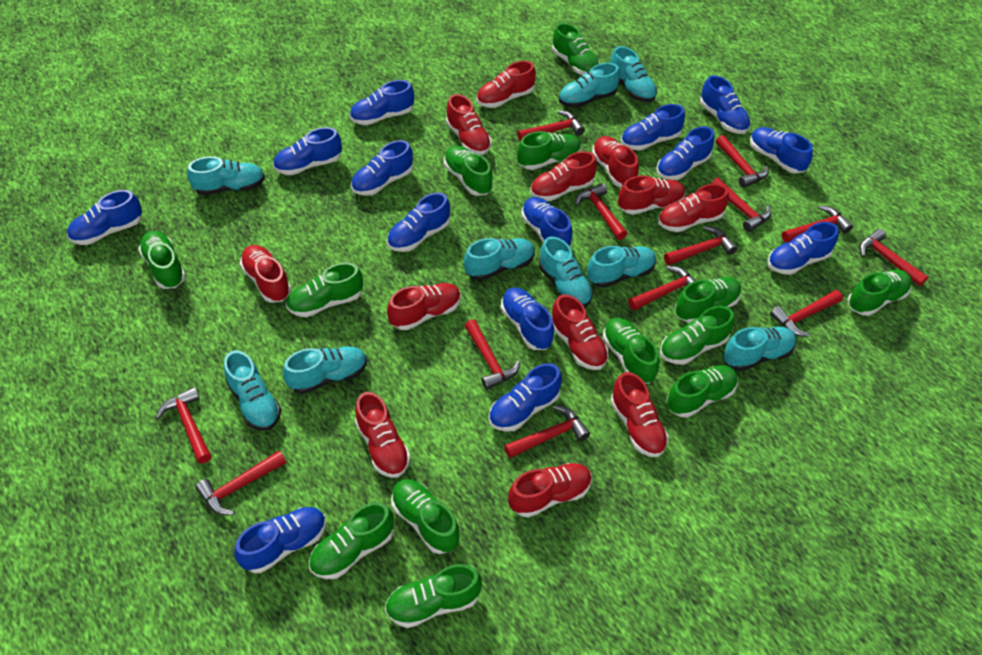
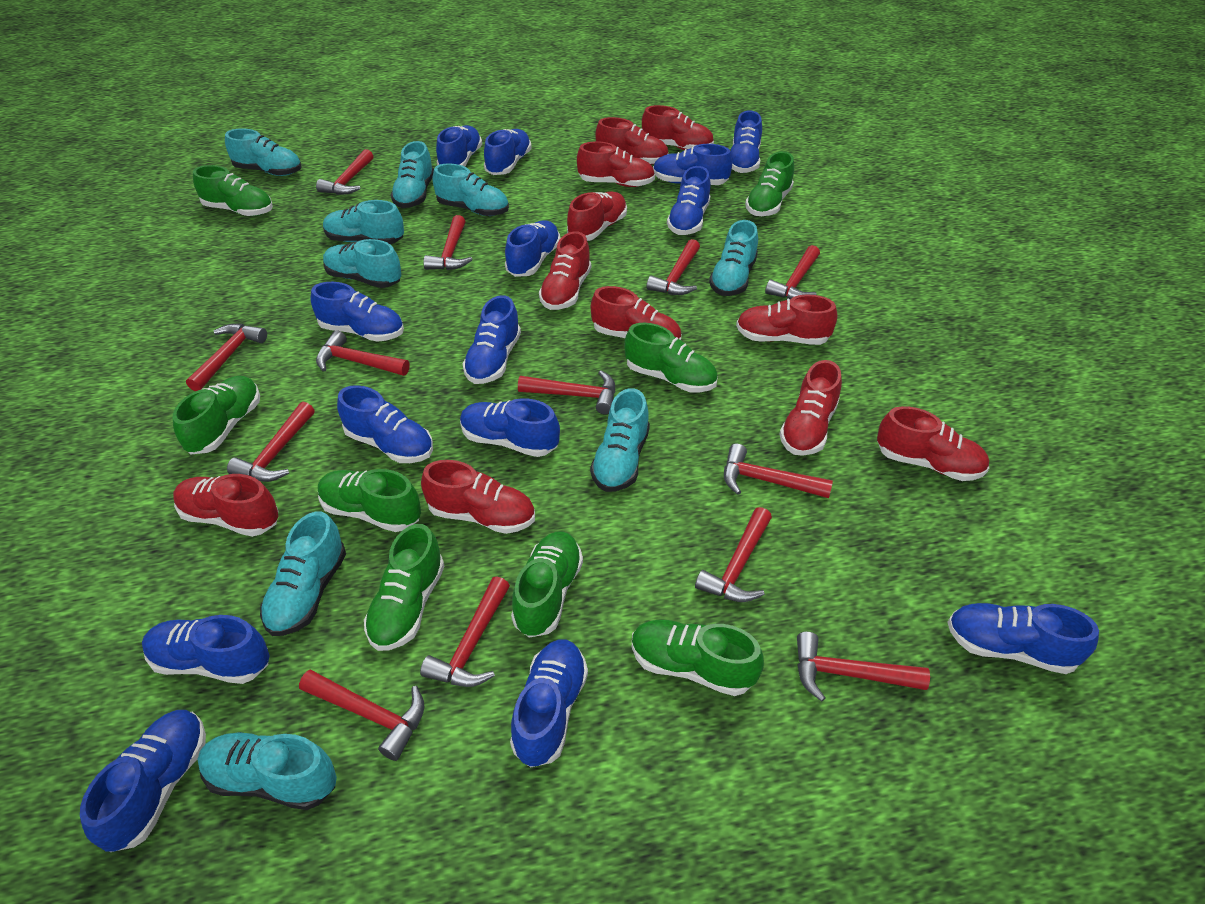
green shoe: [138,231,186,289] [286,262,363,317] [309,502,394,579] [385,564,482,628] [391,479,460,554] [444,146,493,196] [517,131,581,170] [552,23,600,75] [602,317,659,384] [660,306,734,365] [666,365,738,418] [675,277,741,323] [848,270,912,316] = 13 -> [173,376,260,454] [193,165,273,216] [318,469,421,532] [364,524,445,651] [511,532,583,638] [624,323,718,392] [632,620,764,696] [745,151,794,216] = 8
red shoe: [240,245,291,303] [355,392,410,478] [387,283,461,330] [446,94,492,155] [476,61,536,108] [508,463,592,518] [530,151,597,201] [552,294,608,370] [592,136,639,187] [610,372,669,457] [618,176,685,215] [658,184,729,232] = 12 -> [173,474,278,537] [421,460,535,534] [539,231,591,310] [567,192,627,241] [577,141,655,187] [591,286,681,340] [595,117,669,165] [642,105,714,150] [736,295,837,345] [779,360,842,456] [877,406,989,481] = 11

